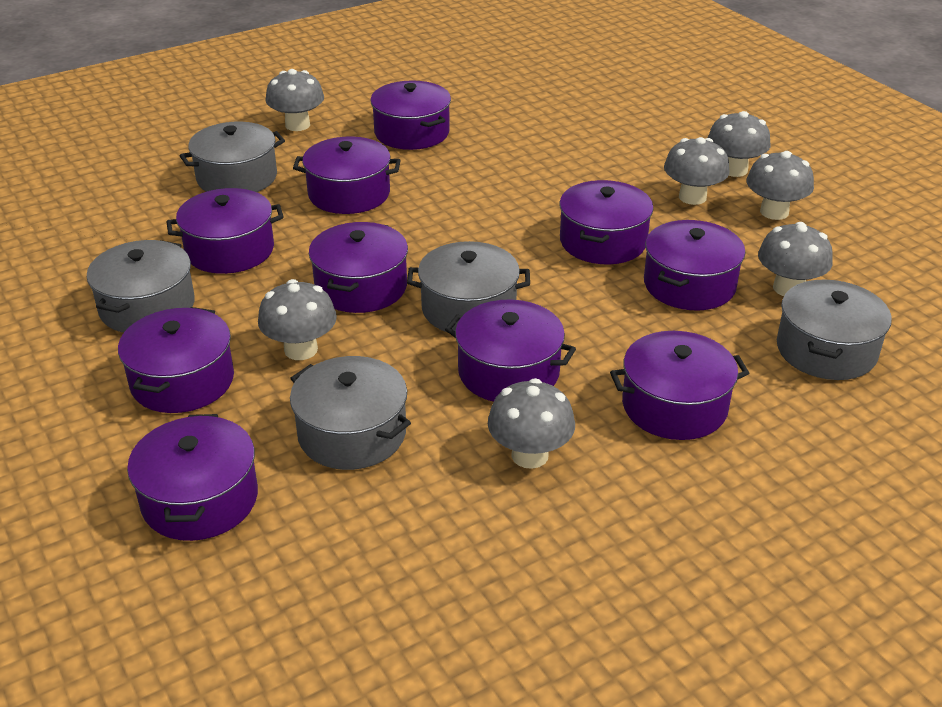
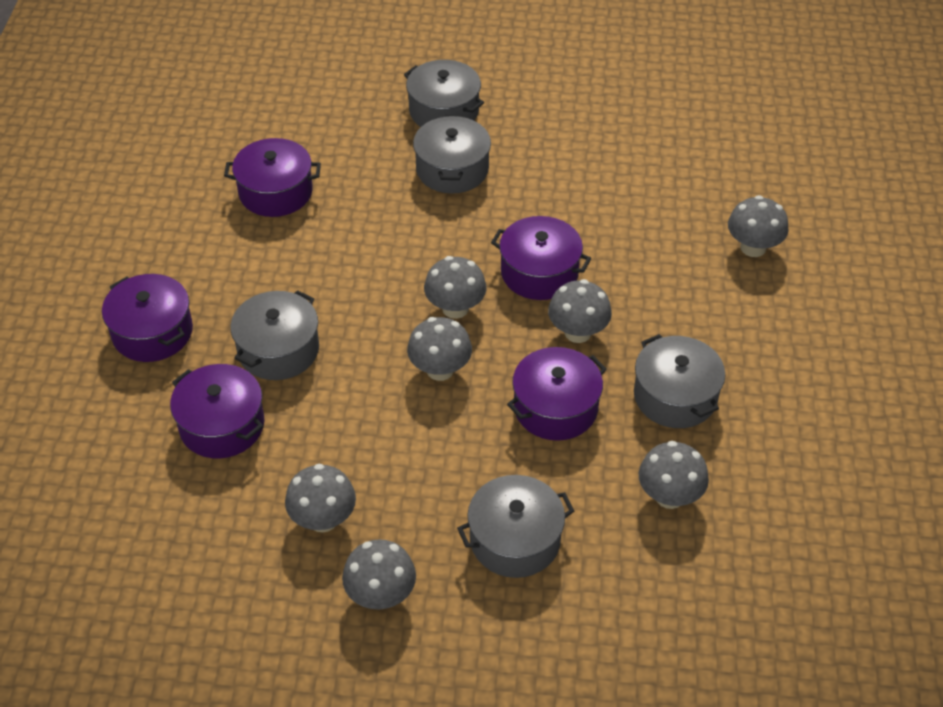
purple pot: [118,307,234,413] [127,414,258,541] [166,188,284,274] [293,136,401,214] [309,222,408,313] [371,80,451,150] [445,300,576,402] [560,180,653,265] [610,331,749,440] [644,220,745,311] = 10 -> [102,274,193,362] [170,364,265,458] [224,138,321,217] [491,216,591,300] [507,347,607,441] = 5

